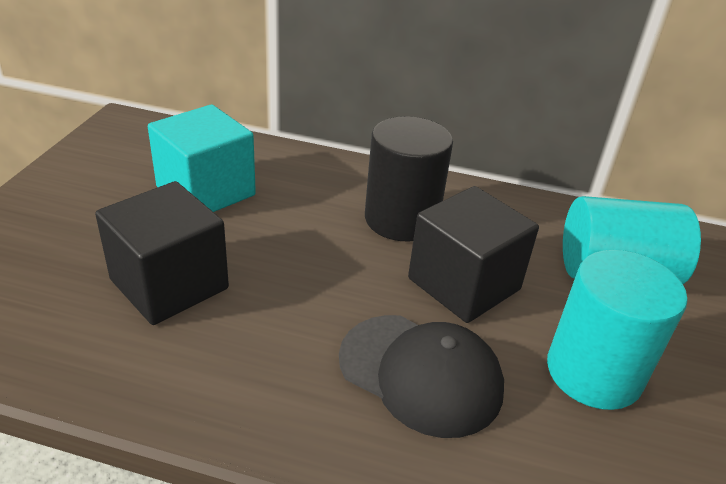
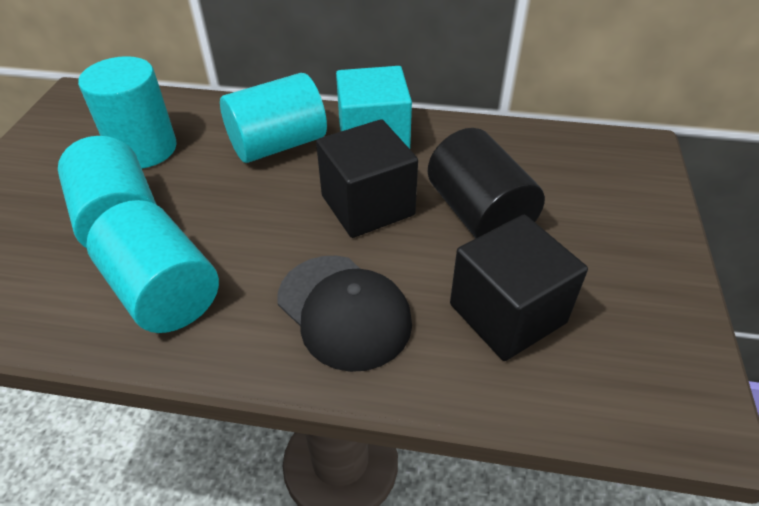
turquoise cylinder: [547,250,688,410] [563,196,701,284] = 2 -> [58,136,157,248] [78,56,177,168] [86,200,219,333] [220,73,327,163] = 4

